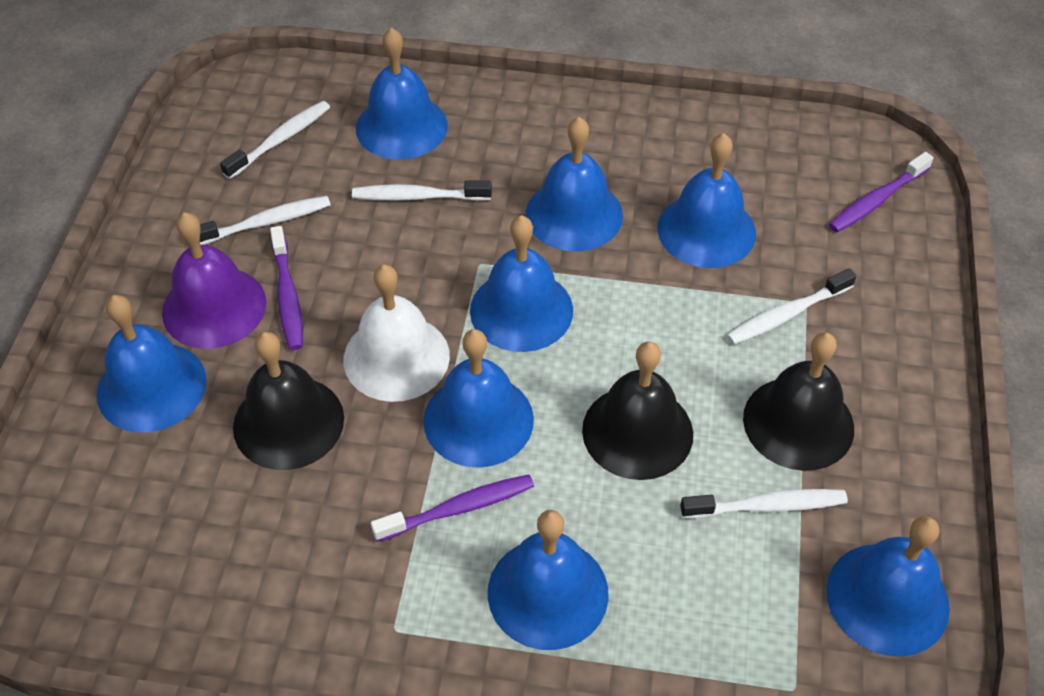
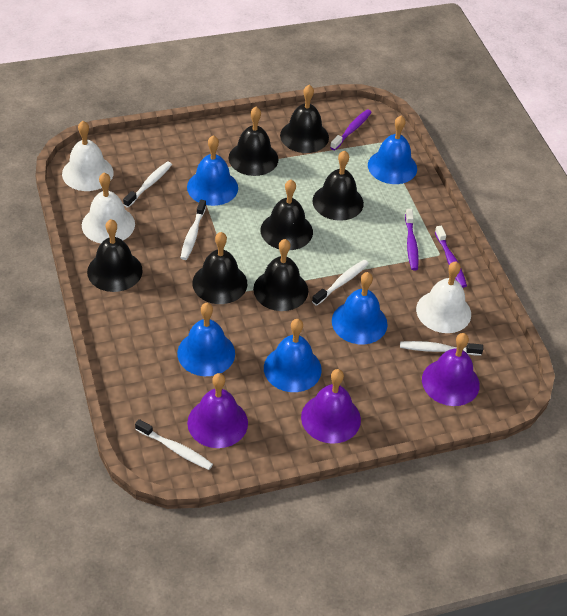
black bell: [233,332,344,470] [582,342,693,480] [743,332,854,471] = 3 -> [87,219,143,292] [192,232,247,304] [229,107,278,176] [253,239,308,311] [261,180,313,250] [280,85,329,153] [312,151,364,221] = 7
blue bell: [97,295,207,433] [356,28,448,160] [423,329,534,468] [470,215,573,352] [488,510,609,650] [526,117,623,251] [657,133,756,268] [826,516,950,657] = 8 -> [177,303,235,376] [187,135,238,206] [264,319,322,392] [332,272,387,344] [368,115,417,184] = 5
purple bell: [162,212,266,349] = 1 -> [187,373,248,448] [301,369,361,444] [422,333,480,406] = 3
white bell: [343,264,450,402] = 1 -> [62,121,114,191] [82,172,135,243] [416,261,471,333] = 3

